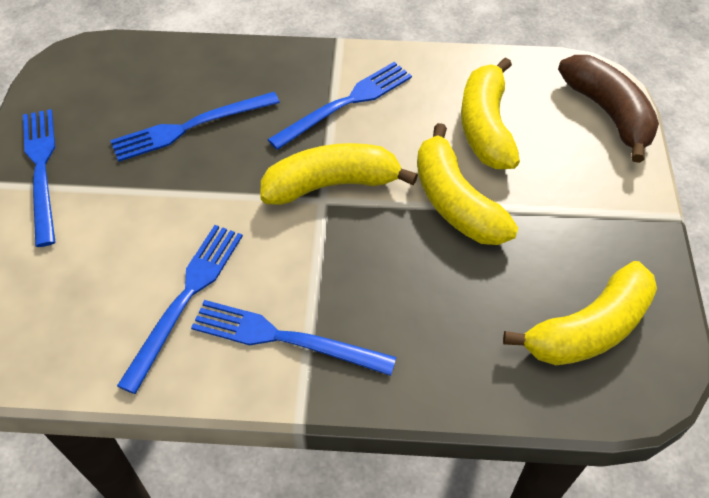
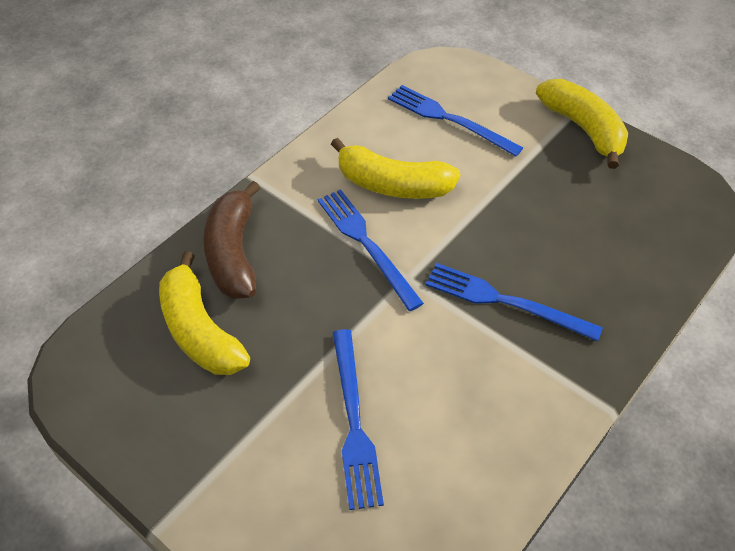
blue fork: [23,109,55,247] [110,92,280,162] [117,225,243,394] [191,300,397,376] [267,62,412,150] = 5 -> [318,189,424,311] [333,329,384,510] [388,85,523,157] [426,263,603,342] = 4
yellow banana: [260,143,418,205] [417,123,518,245] [461,57,520,169] [503,261,657,365] = 4 -> [159,251,250,375] [331,138,460,199] [536,79,628,169] = 3

